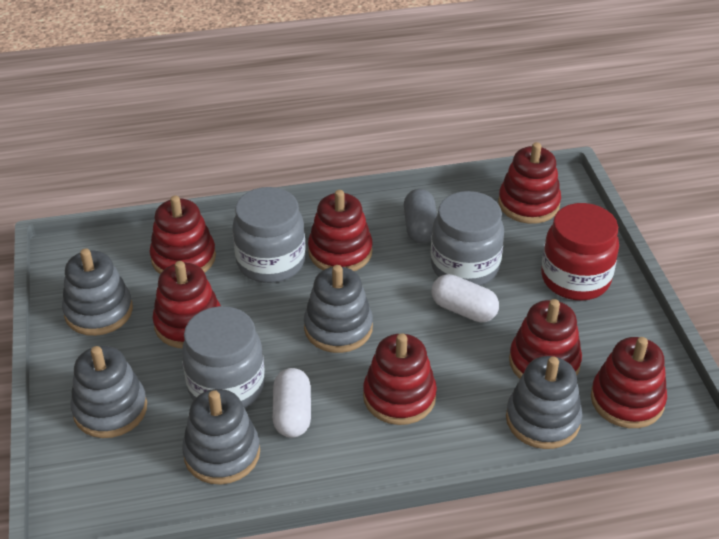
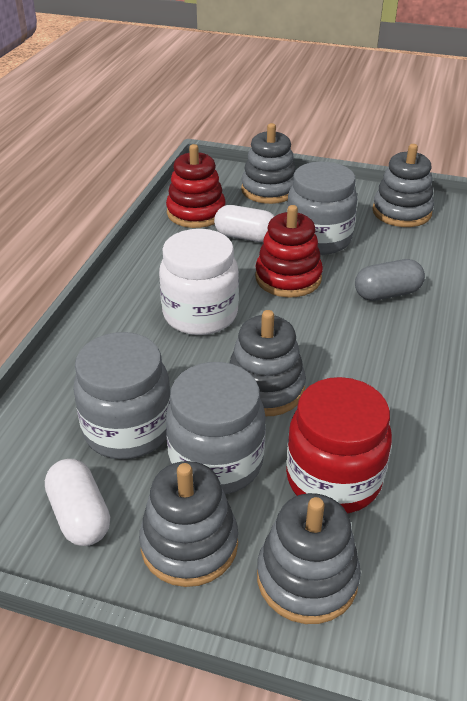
red stacking toy: [150,195,216,274] [153,261,221,348] [308,190,373,271] [363,333,437,425] [498,142,561,224] [509,299,582,379] [591,337,667,428] = 7 -> [166,144,226,228] [255,205,323,298] = 2
white jar: none = 0 -> [159,229,239,335] = 1

